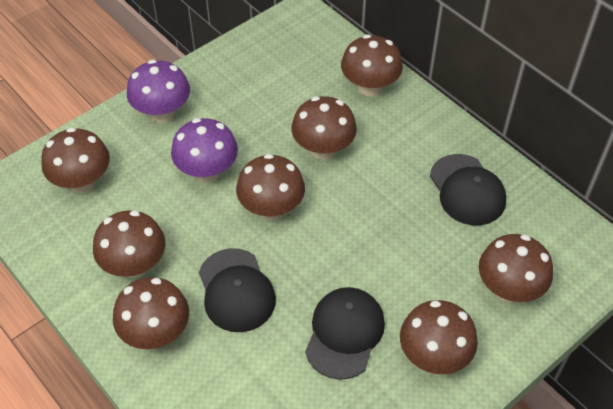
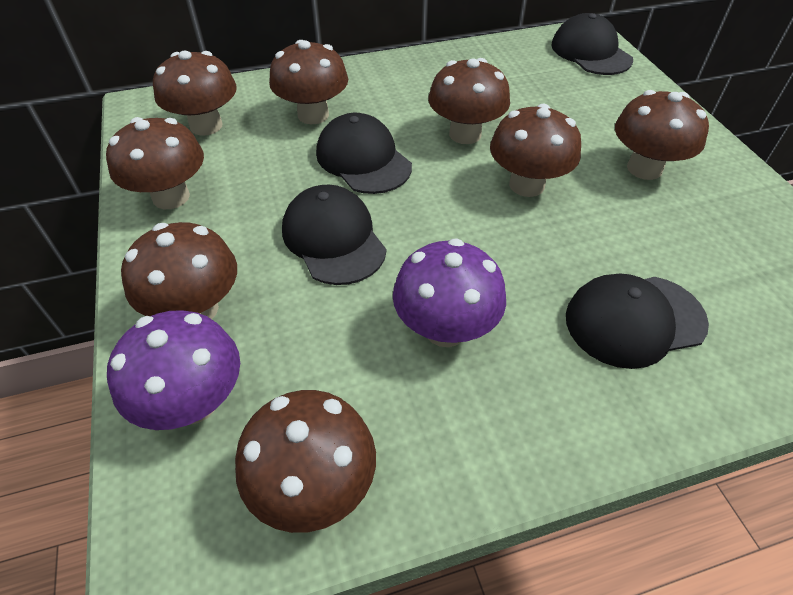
black cap: [199,248,276,332] [305,287,385,380] [430,154,506,225] = 3 -> [282,185,387,285] [316,113,412,194] [551,13,633,75] [566,274,709,369] = 4

